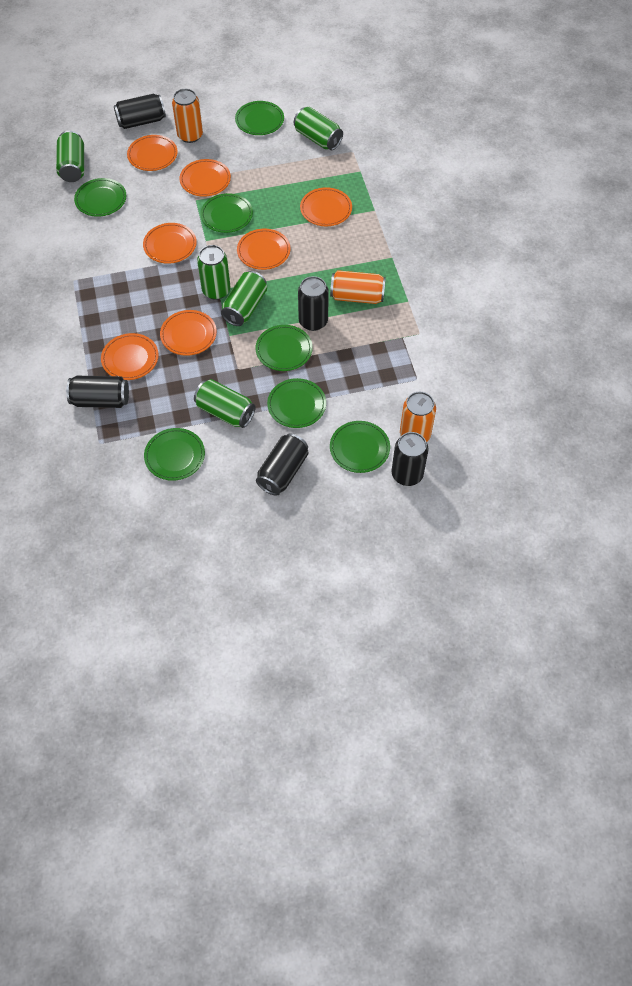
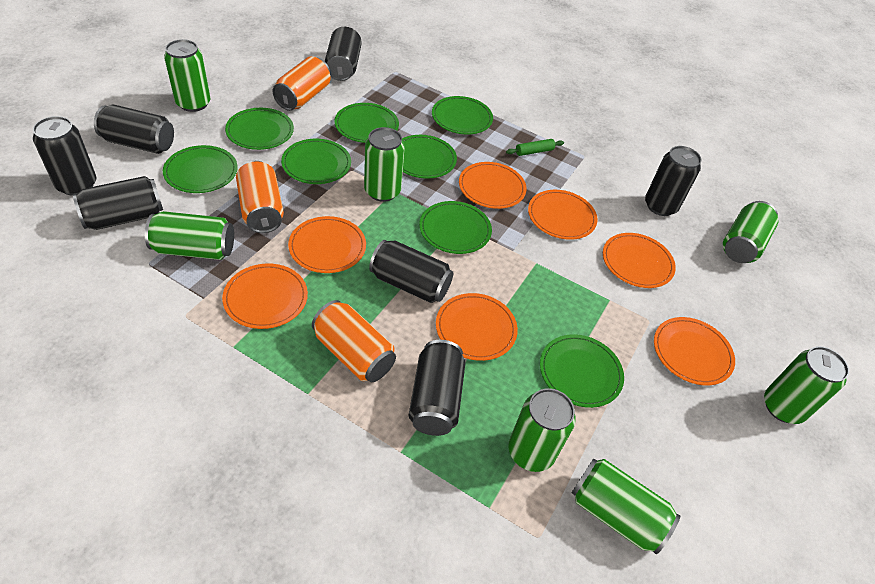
black can: [66,376,129,408] [114,94,166,129] [256,434,309,496] [298,276,329,331] [392,432,429,486] = 5 -> [33,116,97,196] [73,176,163,230] [94,105,174,154] [325,27,362,81] [369,240,453,303] [409,340,465,436] [645,146,702,216] = 7
green can: [56,131,84,182] [194,379,256,428] [197,245,231,300] [221,271,267,326] [294,107,343,150] = 5 -> [145,211,234,260] [164,39,210,112] [364,127,405,202] [508,388,576,472] [572,459,680,554] [723,201,778,263] [764,346,849,424] = 7
green plate: [74,178,126,217] [144,428,205,481] [200,193,253,233] [235,101,284,135] [256,325,313,371] [267,378,326,428] [330,421,390,473] = 7 -> [163,145,238,193] [225,108,294,150] [281,139,351,184] [334,103,399,143] [402,135,457,179] [419,201,492,254] [432,96,493,135] [540,334,624,408] = 8
green rolling pin: none = 0 -> [506,139,564,156] = 1

